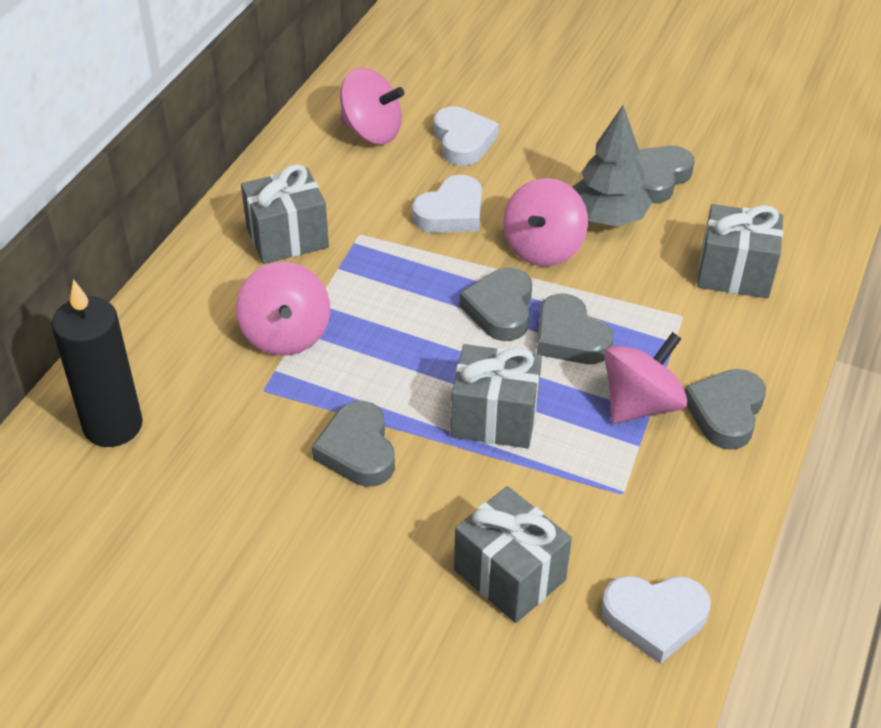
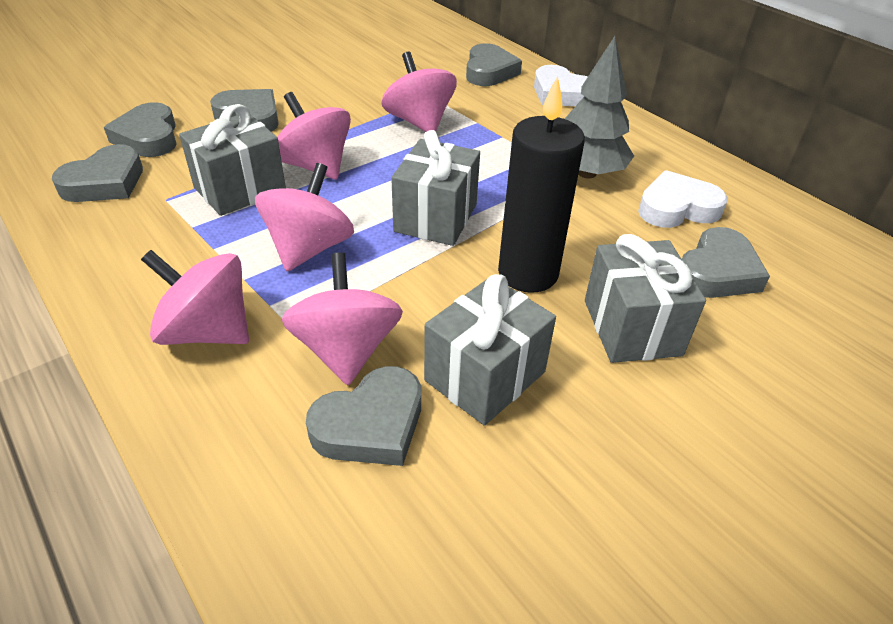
grey heart: [312,401,395,487] [460,268,532,341] [537,294,614,364] [636,146,695,203] [685,369,766,450] = 5 -> [52,144,143,202] [104,102,177,157] [210,89,279,132] [306,366,421,466] [466,43,522,86] [682,227,770,298] = 6
pink spinning top: [236,262,330,356] [340,68,404,144] [503,178,588,266] [604,332,688,424] = 4 -> [141,250,249,345] [255,163,354,271] [277,92,351,180] [282,253,403,385] [381,52,457,132] = 5
white heart: [412,175,482,233] [434,107,499,166] [601,576,711,664] = 3 -> [534,65,588,106] [638,170,728,228] = 2

